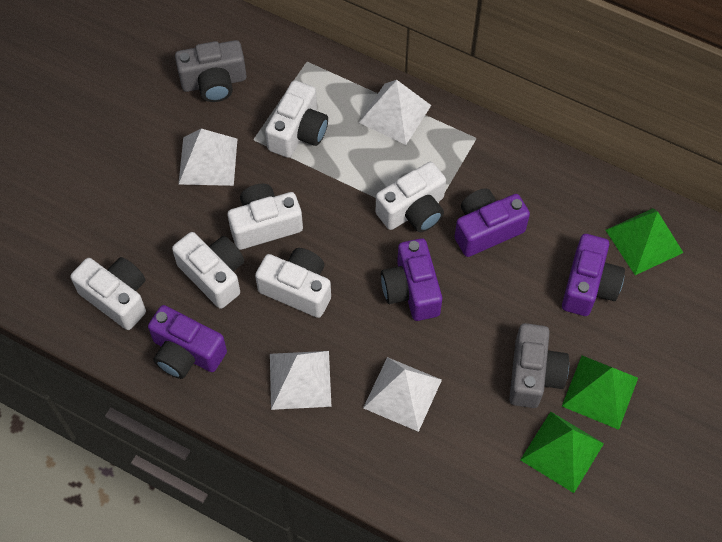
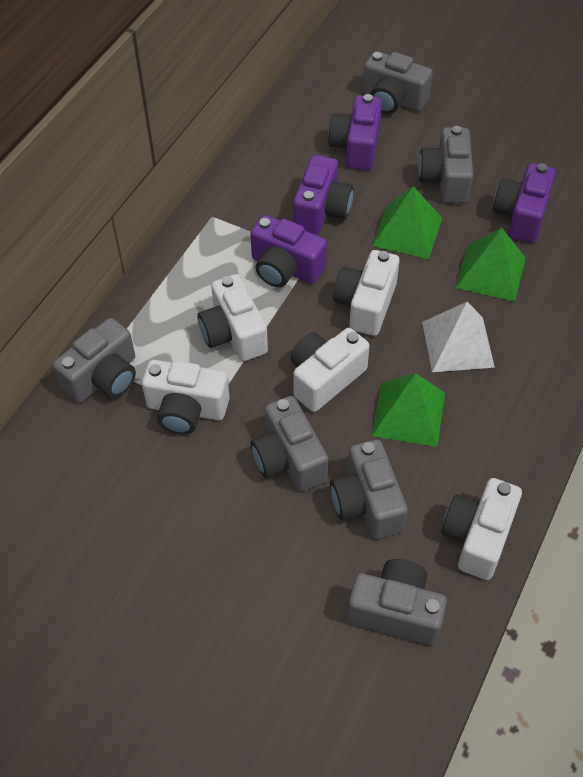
grey camera: [175,40,247,102] [509,323,569,408] = 2 -> [53,318,136,403] [250,396,328,492] [330,440,408,539] [347,559,447,645] [363,51,433,114] [418,126,473,203] = 6
white camera: [70,257,146,330] [172,232,244,309] [228,184,303,250] [255,248,331,318] [265,80,328,158] [376,162,446,232] = 6 -> [142,360,230,434] [197,274,268,361] [290,328,370,412] [333,250,399,336] [441,478,522,580] = 5
white pyramid: [178,129,237,186] [270,351,331,410] [359,80,431,145] [363,357,442,432] = 4 -> [422,302,495,372] = 1

